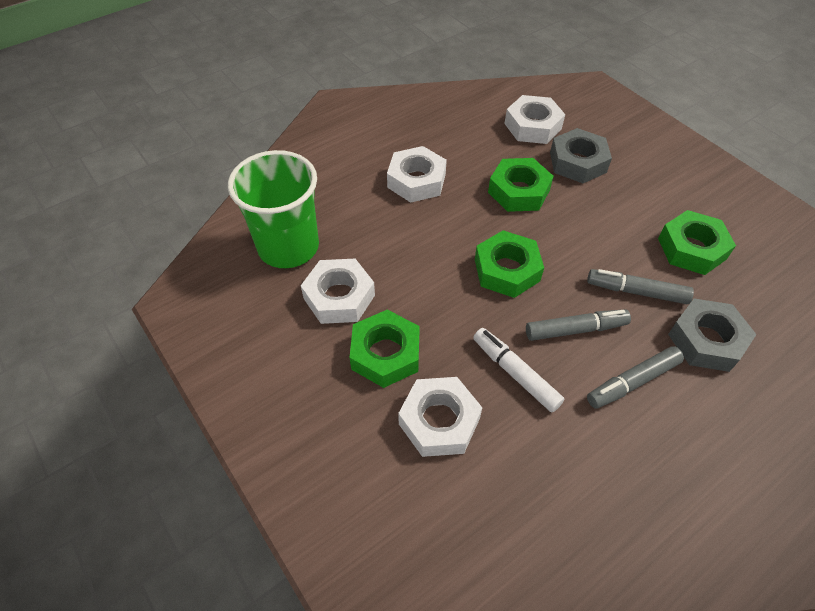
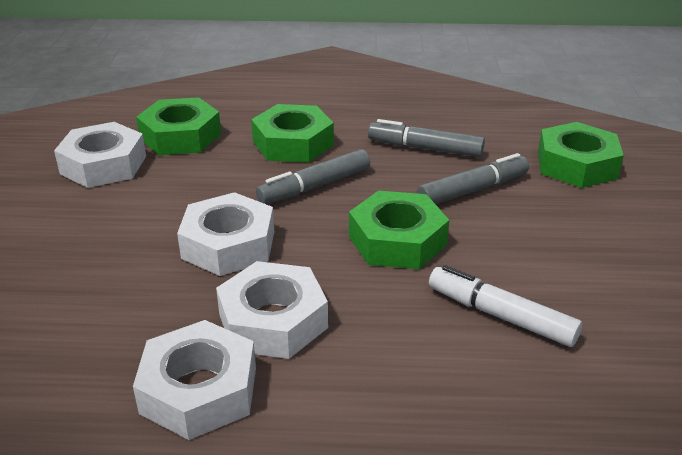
green cup: [228,150,319,268] = 1 -> none = 0
grey nut: [550,128,612,183] [668,298,757,372] = 2 -> none = 0

